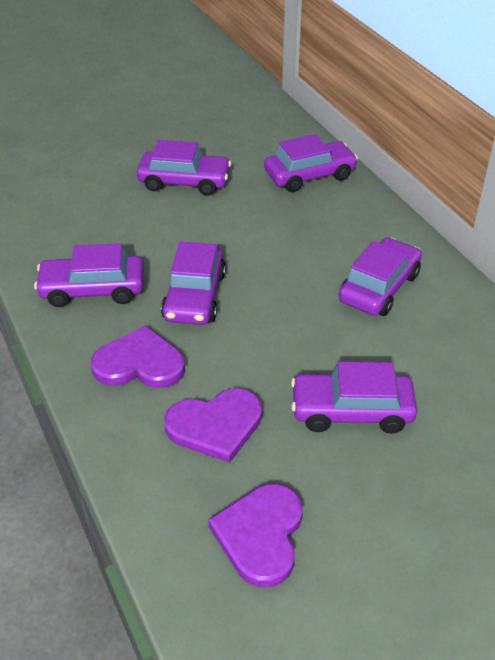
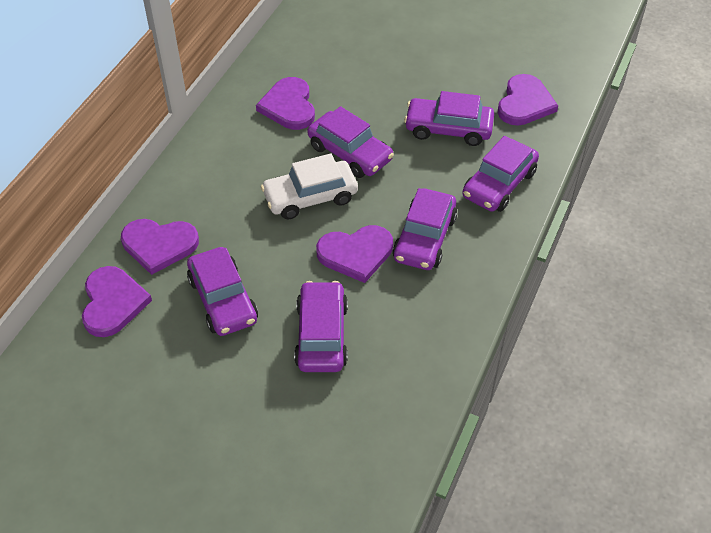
purple heart: [91,325,185,388] [164,388,262,463] [208,484,303,587] = 3 -> [82,266,152,337] [121,219,199,275] [256,77,315,130] [316,225,393,283] [498,74,558,126] = 5
white car: none = 0 -> [261,153,358,219] = 1

